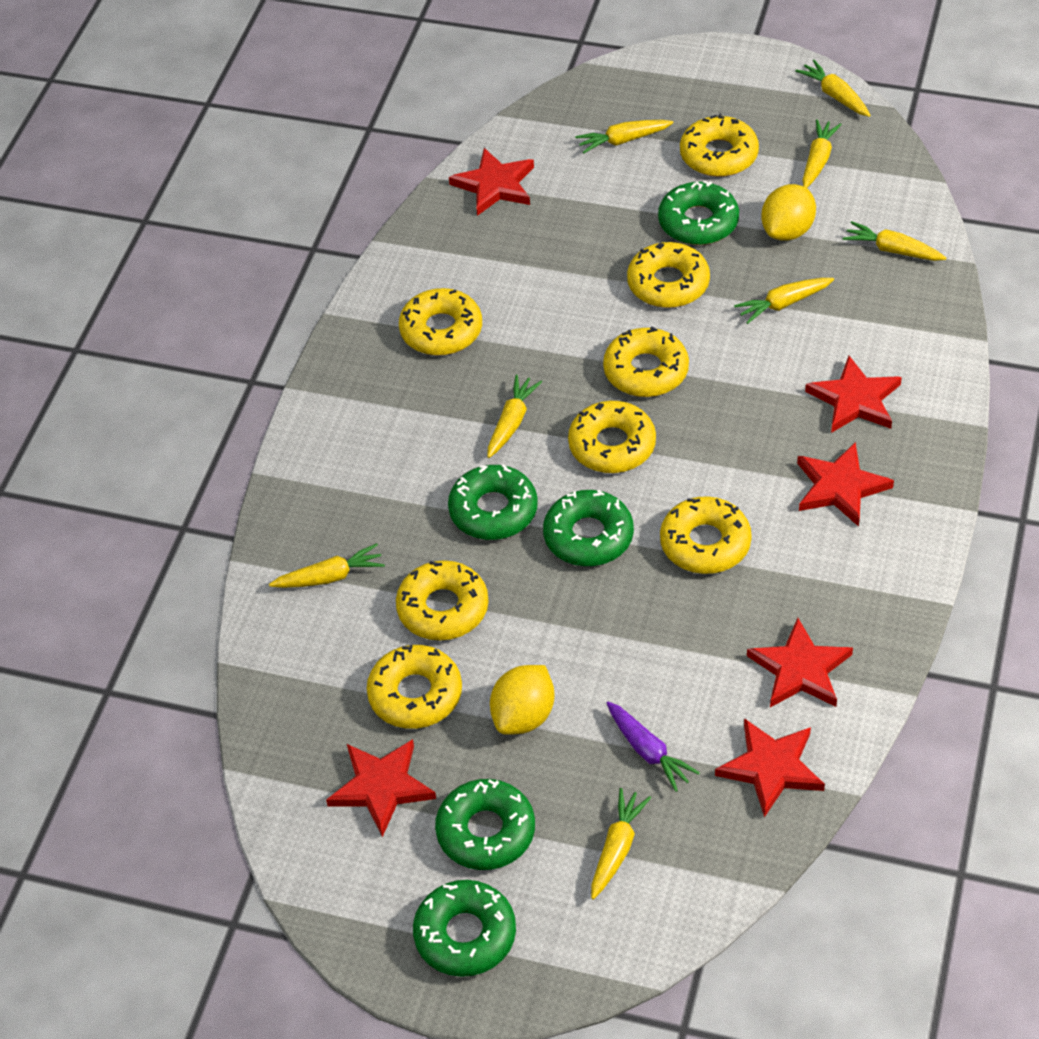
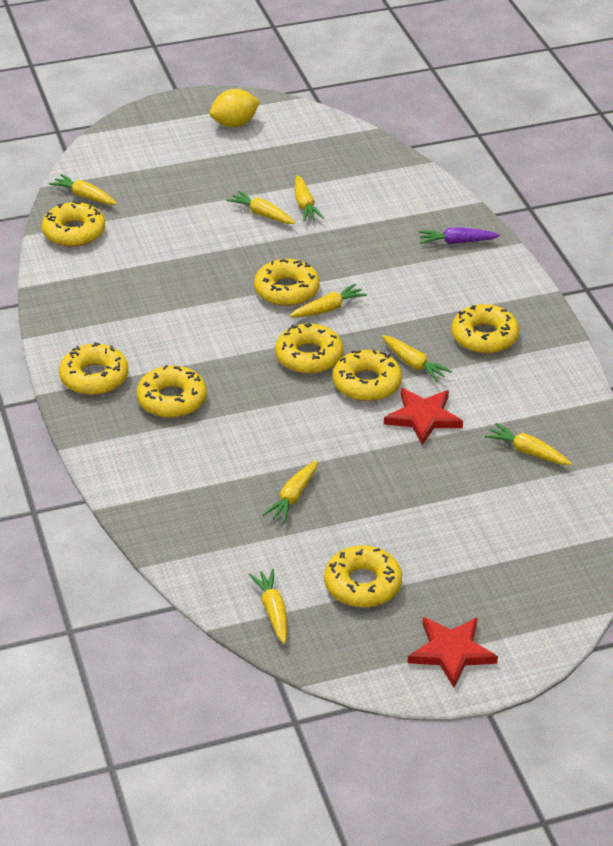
green donut: [413,880,516,977] [435,779,535,870] [448,464,538,540] [543,490,634,566] [658,181,739,245] = 5 -> none = 0
red star: [326,739,436,837] [449,148,534,216] [715,718,825,817] [747,618,853,707] [797,442,894,527] [805,356,902,433] = 6 -> [384,388,463,445] [407,617,498,688] = 2
yellow lemon: [490,665,555,735] [761,184,816,241] = 2 -> [210,89,260,127] = 1

